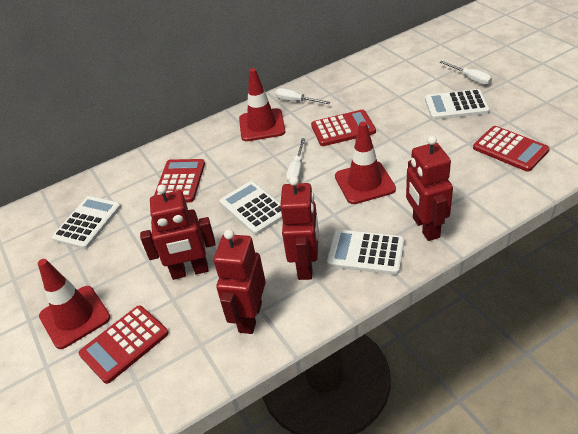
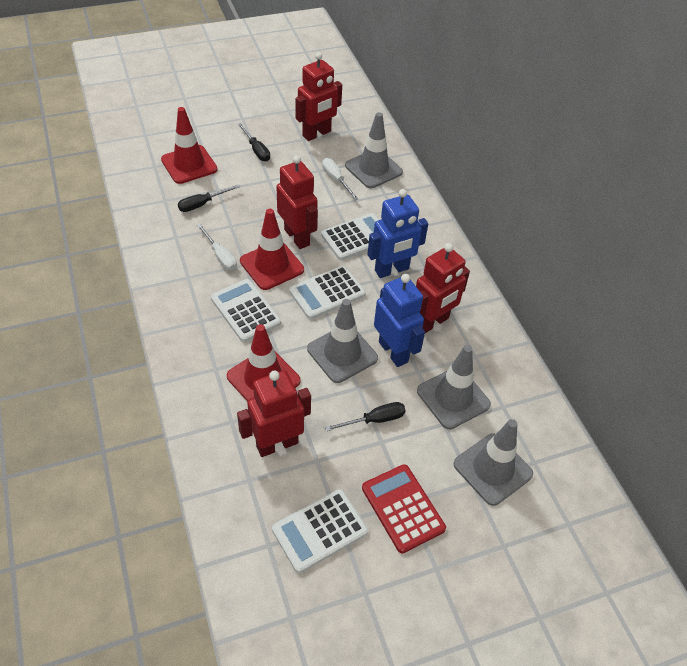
black screwdriver: none = 0 -> [178,184,240,212] [238,123,270,161] [325,402,406,431] = 3
blue robot: none = 0 -> [368,189,428,278] [374,274,425,367] = 2
grey traffic cone: none = 0 -> [307,299,378,383] [345,112,403,188] [417,345,491,429] [453,419,533,506] = 4
red calculator: [79,305,169,384] [154,159,205,203] [311,110,376,146] [473,126,550,172] = 4 -> [362,464,446,553] = 1
white screwdriver: [275,88,331,104] [286,138,305,183] [440,61,492,85] = 3 -> [197,224,237,270] [322,158,358,200] = 2

